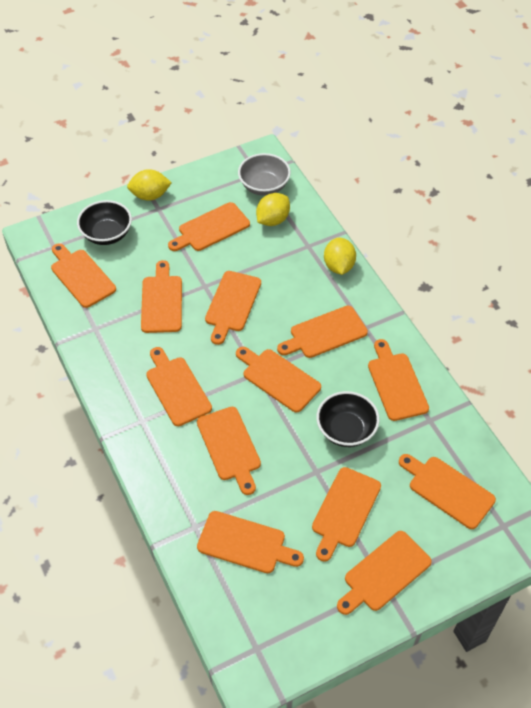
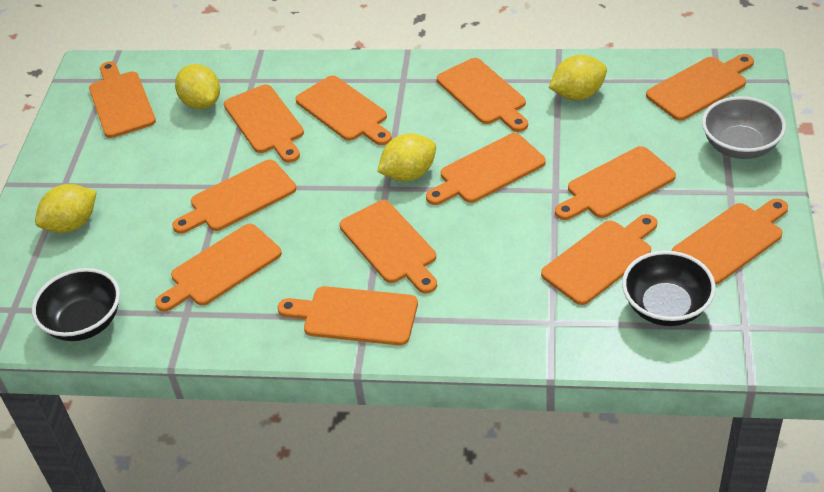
yellow lemon: [127,169,171,201] [256,193,290,226] [324,237,356,275] = 3 -> [35,184,97,233] [175,64,220,109] [377,133,436,181] [549,55,607,100] = 4

